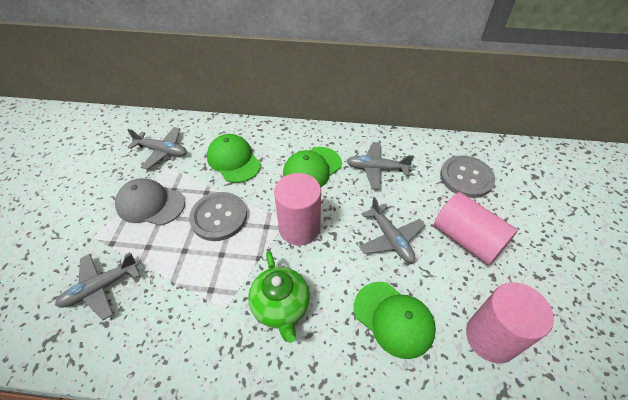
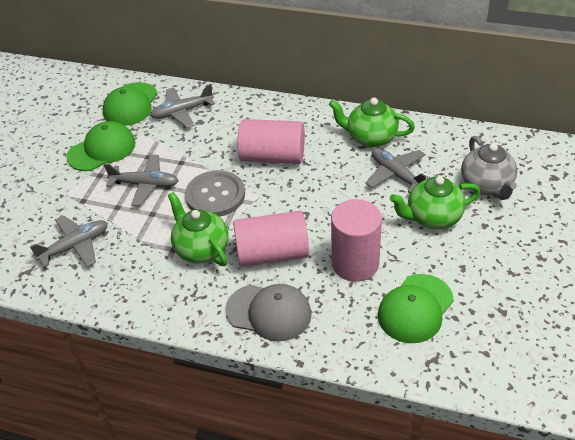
green teapot: [248,251,310,343] = 1 -> [168,192,229,266] [329,98,415,147] [390,176,480,229] = 3
grey button: [189,192,247,241] [440,155,495,198] = 2 -> [185,170,245,217] = 1
grey teapot: none = 0 -> [461,136,517,200] = 1

